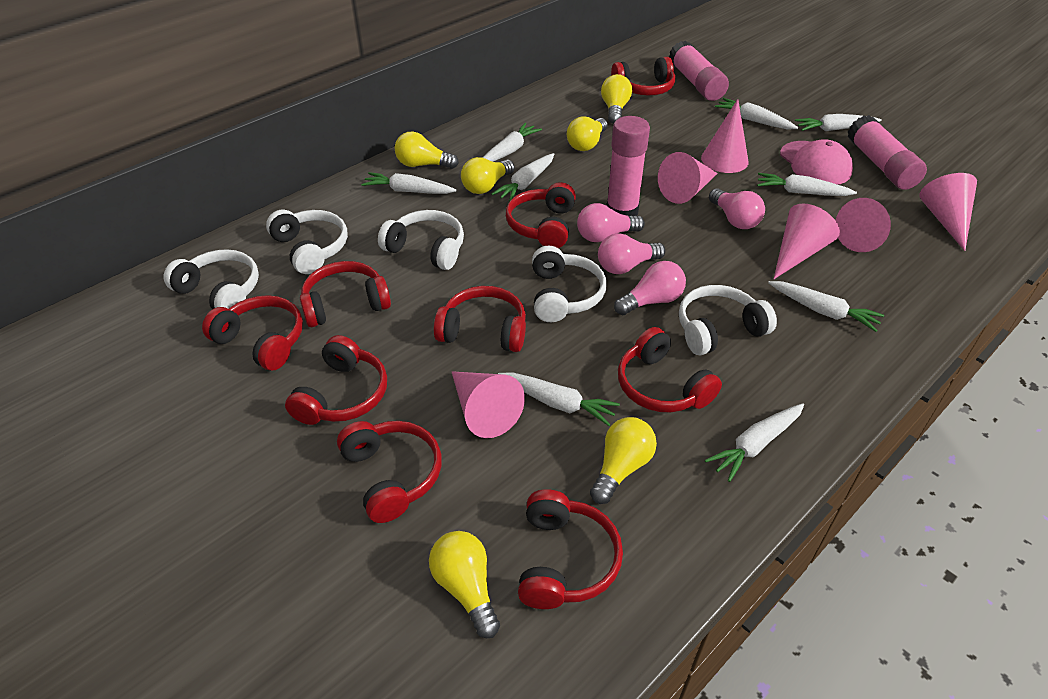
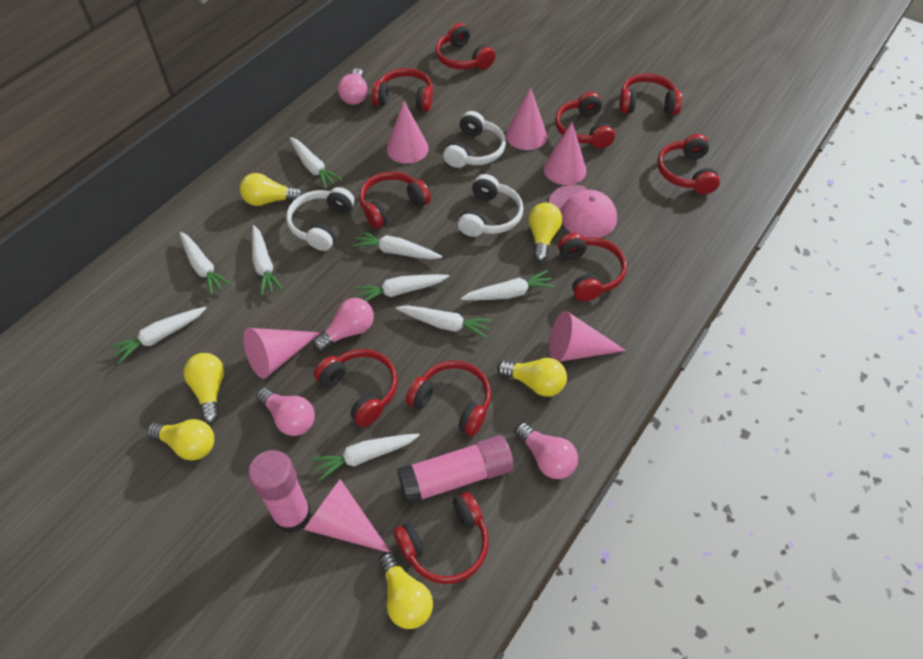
pink glue stick: [607,116,650,216] [669,41,729,101] [848,115,927,190] = 3 -> [248,450,311,533] [397,435,514,505] = 2
red headphones: [202,295,303,371] [285,335,387,425] [300,261,391,327] [337,421,442,523] [434,286,526,352] [506,182,576,248] [518,489,623,609] [611,57,675,95] [618,327,722,412] = 9 -> [314,349,398,427] [359,171,431,229] [372,68,433,111] [394,492,489,584] [406,361,491,436] [435,23,495,70] [555,92,615,148] [558,233,627,301] [619,73,682,115] [657,134,720,194] = 10
white headphones: [164,249,259,309] [266,210,348,274] [378,210,464,270] [532,246,607,322] [679,285,777,355] = 5 -> [286,187,355,251] [443,111,506,168] [458,174,524,237] = 3

